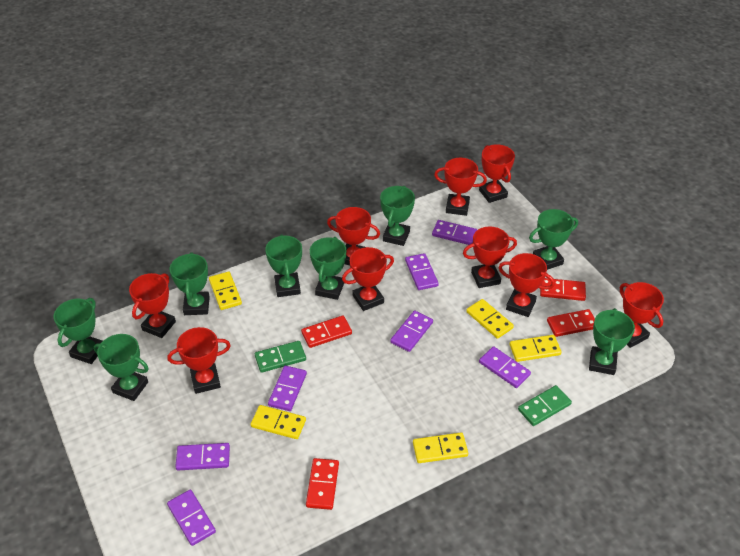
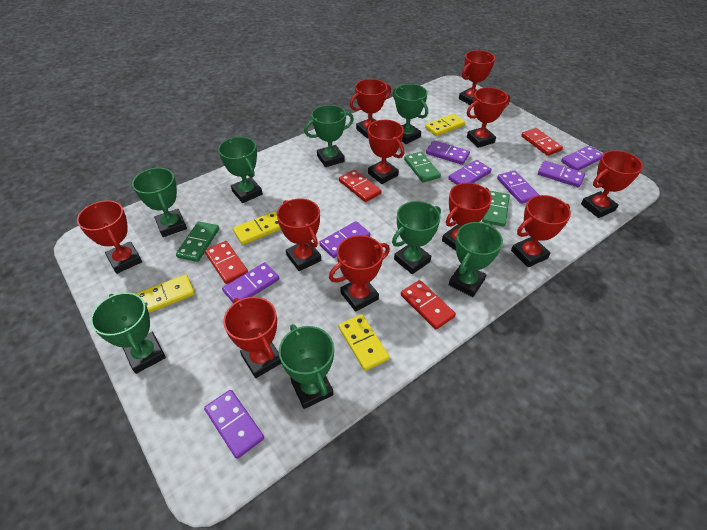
green domino: [255,341,306,373] [518,385,572,426] = 2 -> [176,221,219,262] [404,152,441,183] [482,191,510,227] = 3
purple domino: [167,490,216,546] [175,443,230,470] [268,366,307,411] [390,311,433,352] [405,253,439,290] [432,220,477,245] [479,346,531,388] = 7 -> [204,390,264,459] [222,262,279,303] [319,221,370,258] [426,140,470,165] [448,160,492,185] [497,170,539,204] [538,161,585,187] [561,146,603,171] = 8
red trophy: [129,273,176,338] [167,327,231,394] [327,207,380,265] [342,247,394,311] [434,158,487,216] [463,227,517,288] [479,144,515,203] [498,253,555,317] [620,282,664,348] = 9 -> [77,200,142,274] [223,297,281,378] [277,198,321,271] [329,235,390,312] [350,79,391,139] [367,120,404,184] [442,183,492,251] [459,50,495,105] [467,87,510,148] [511,195,571,267] [581,150,643,218] = 11
yellow domino: [209,272,242,310] [251,405,306,439] [413,433,468,463] [466,299,514,339] [510,335,561,362] = 5 -> [135,274,195,313] [233,211,281,245] [338,314,390,371] [425,114,465,136] = 4

